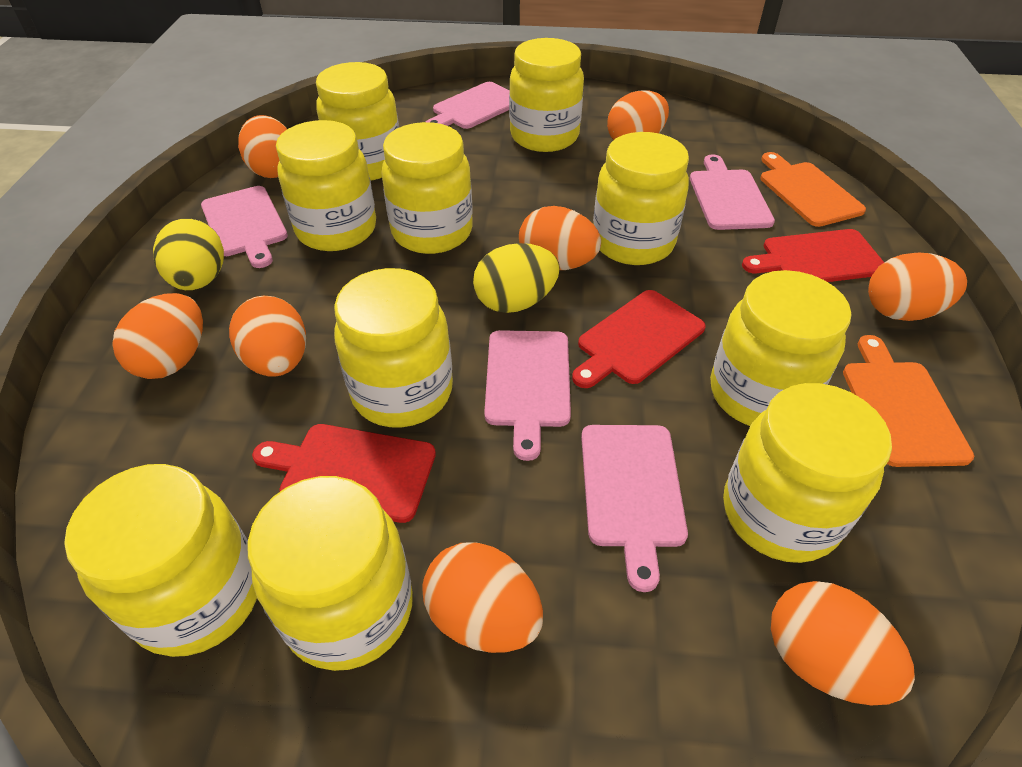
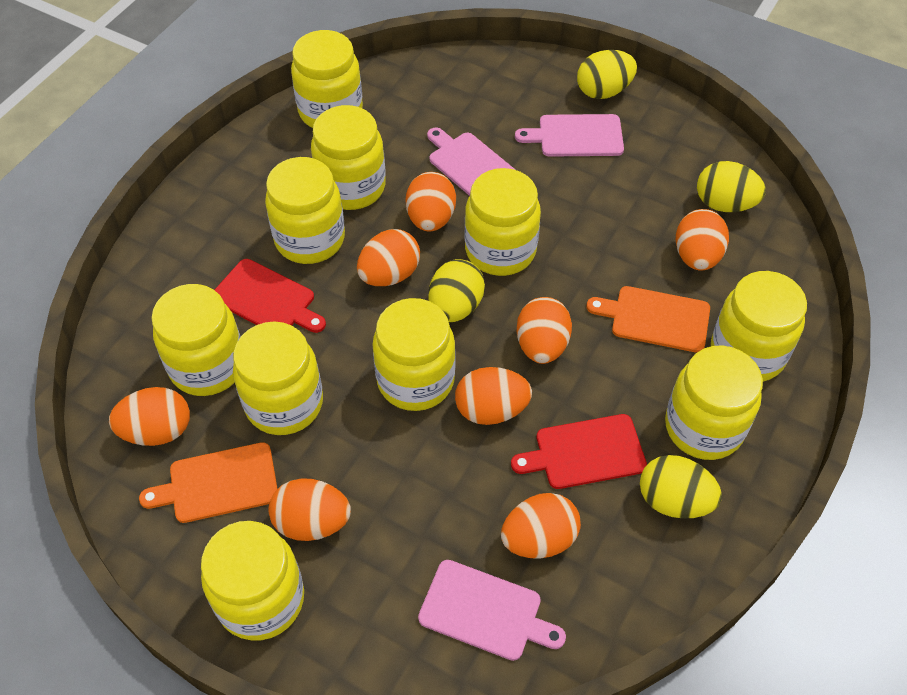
pink cutting board: [201,186,288,268] [426,82,510,129] [484,330,571,461] [581,425,688,592] [690,154,775,230] = 5 -> [418,560,566,661] [427,127,516,196] [515,114,624,157] = 3
red cutting board: [252,424,436,523] [572,290,706,388] [742,229,884,282] = 3 -> [215,259,326,333] [511,414,647,489] = 2
yellow egg: [153,219,224,290] [473,243,560,313] = 2 -> [428,259,485,322] [577,50,637,99] [640,455,722,519] [697,161,766,212] = 4

